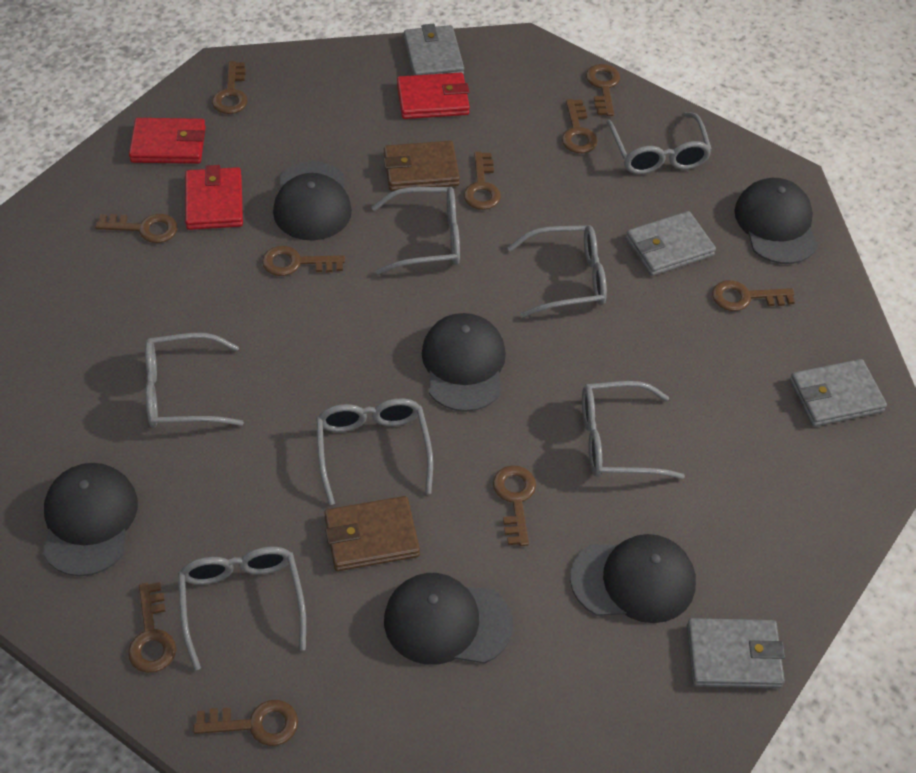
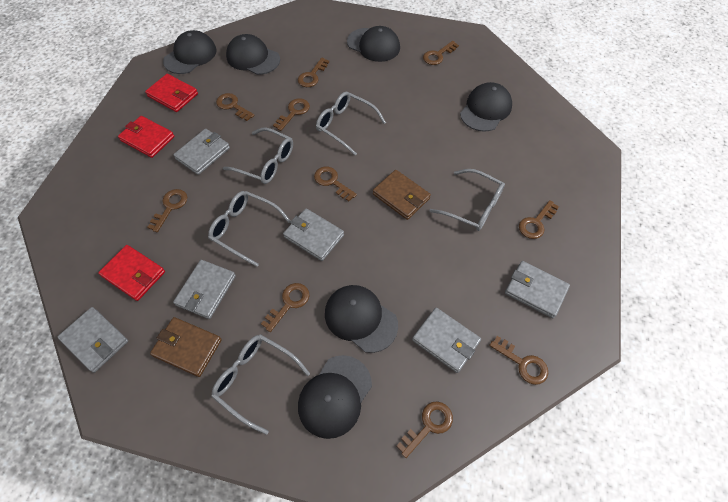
grey glasses: [145,333,244,428] [178,547,306,670] [316,398,433,505] [372,187,460,274] [507,225,607,318] [582,381,685,479] [606,112,712,174] = 7 -> [208,191,291,267] [211,334,310,435] [223,128,293,184] [316,92,386,155] [429,169,505,231] = 5
grey wallet: [404,24,464,75] [626,211,716,276] [687,618,785,688] [790,359,887,427] = 4 -> [57,307,128,373] [173,129,230,175] [173,260,236,319] [283,209,344,261] [412,308,481,373] [505,261,570,318] = 6

